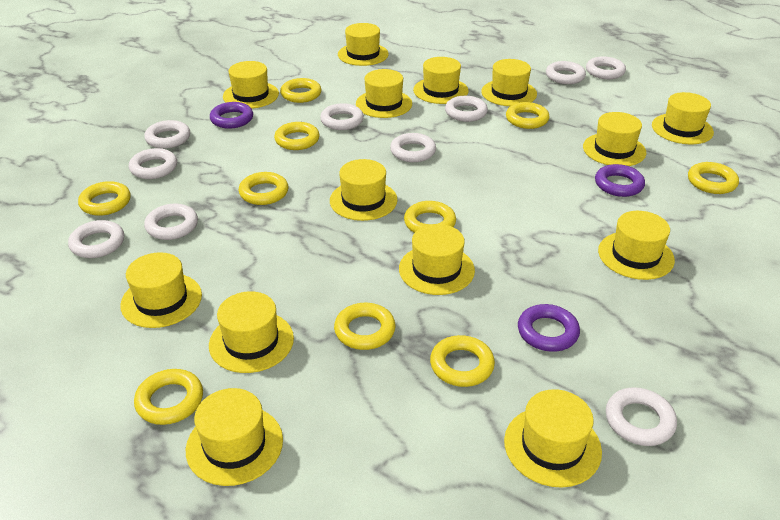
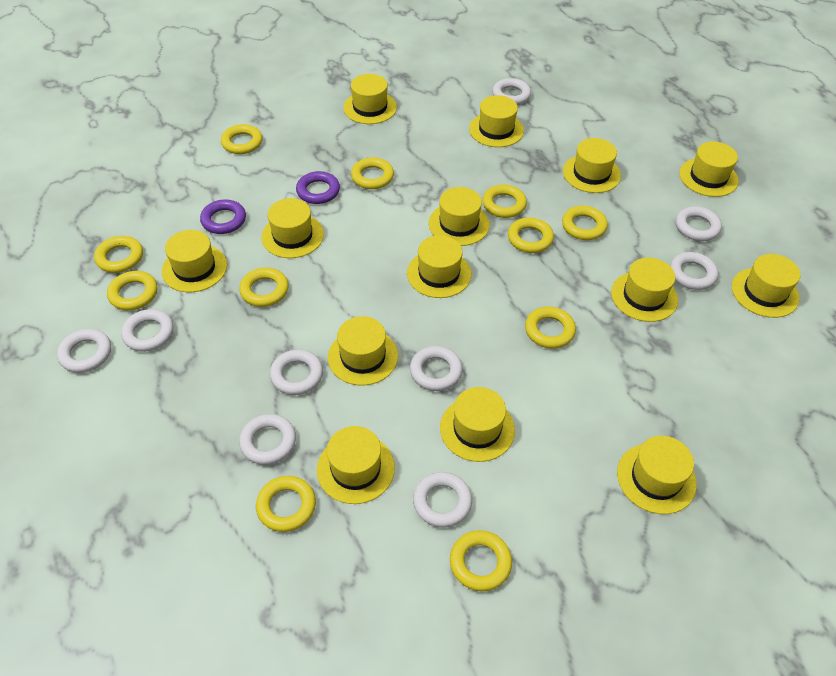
purple ring: [210,102,253,129] [518,304,580,352] [595,164,645,197] = 3 -> [200,199,246,234] [296,171,340,204] = 2
white ring: [68,220,124,258] [129,148,177,179] [144,120,190,149] [144,204,198,240] [320,103,364,130] [390,133,436,162] [445,96,488,122] [546,61,586,84] [586,56,626,79] [606,387,677,446] = 10 -> [57,329,111,373] [121,309,174,352] [239,414,296,465] [270,350,323,395] [410,346,463,391] [413,472,472,528] [492,78,531,105] [670,252,718,290] [675,206,722,241] = 9
yellow ring: [78,181,131,216] [134,369,203,425] [239,172,288,205] [274,122,320,150] [280,78,321,103] [334,303,396,350] [404,201,456,233] [430,335,495,387] [506,102,549,129] [688,162,739,194] = 10 -> [94,236,143,273] [107,271,157,310] [221,124,263,154] [239,268,289,307] [256,476,316,532] [351,157,394,189] [450,530,512,591] [482,184,527,218] [508,217,554,253] [525,307,576,349] [562,205,608,240] = 11

